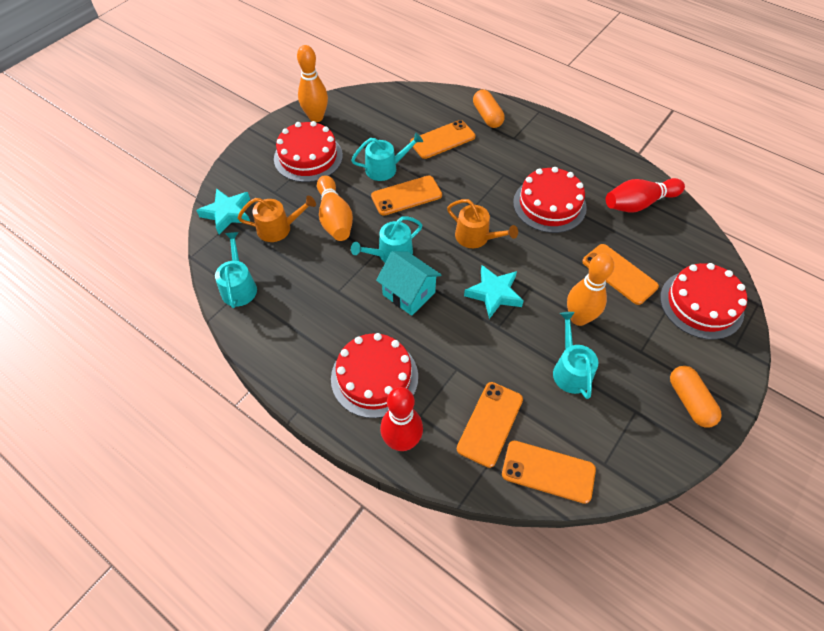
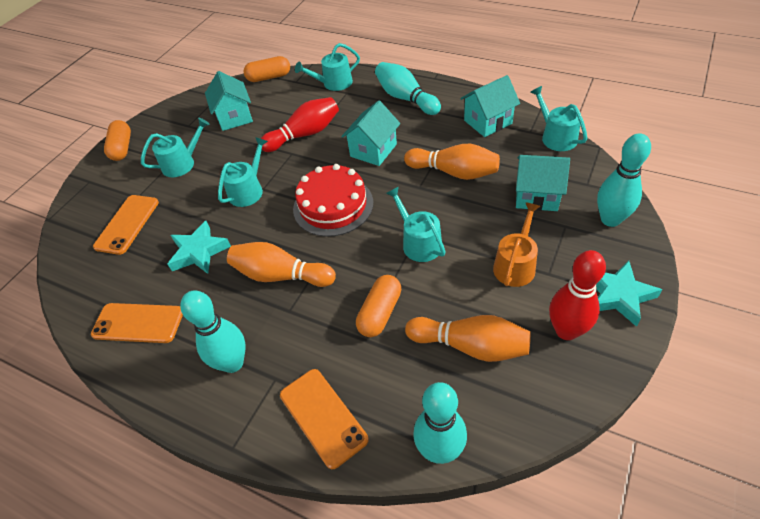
orange capsule: [473,89,505,128] [670,366,722,428] = 2 -> [104,120,131,161] [243,56,290,82] [356,275,401,337] = 3
orange phone: [371,176,442,216] [410,120,475,159] [457,382,523,468] [502,441,596,504] [582,244,659,305] = 5 -> [91,303,183,343] [93,195,159,255] [280,369,369,469] = 3
orange watering can: [238,196,316,242] [447,199,518,248] = 2 -> [493,202,540,287] = 1
red cake: [274,121,343,182] [331,333,418,418] [513,167,587,233] [660,263,747,340] = 4 -> [293,164,373,237] = 1
turquoise bowling pin: none = 0 -> [180,291,246,373] [375,62,441,115] [413,382,467,464] [597,134,651,227] = 4
turquoise house: [376,251,441,316] = 1 -> [205,71,253,131] [341,100,400,166] [460,75,520,137] [516,155,570,211] = 4
turquoise watering can: [215,232,257,308] [351,132,423,181] [351,216,422,262] [553,312,598,399] = 4 -> [141,118,210,177] [218,137,268,207] [295,43,360,91] [386,186,446,262] [531,86,587,151] = 5

